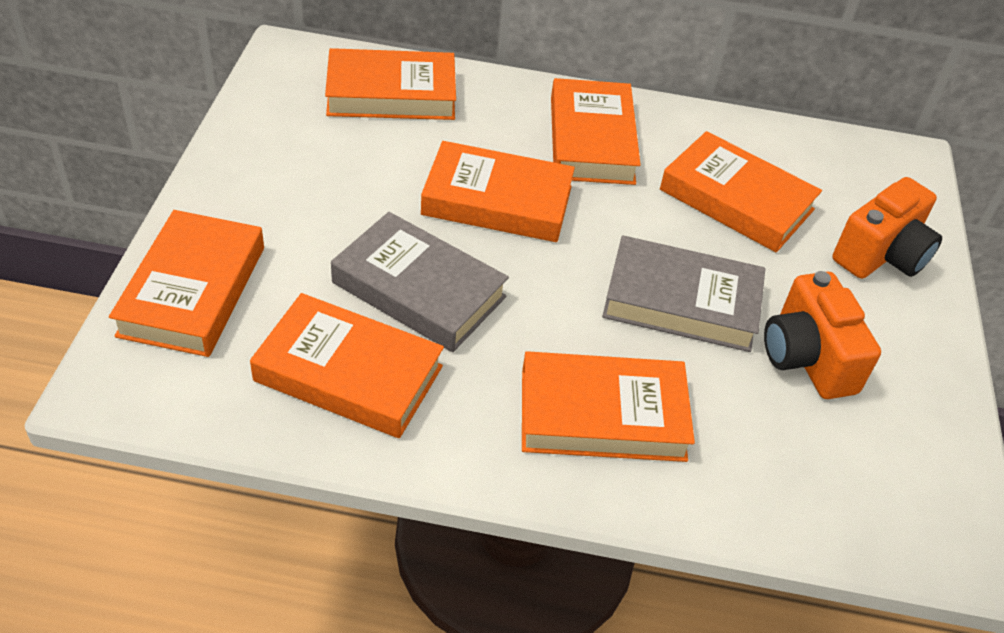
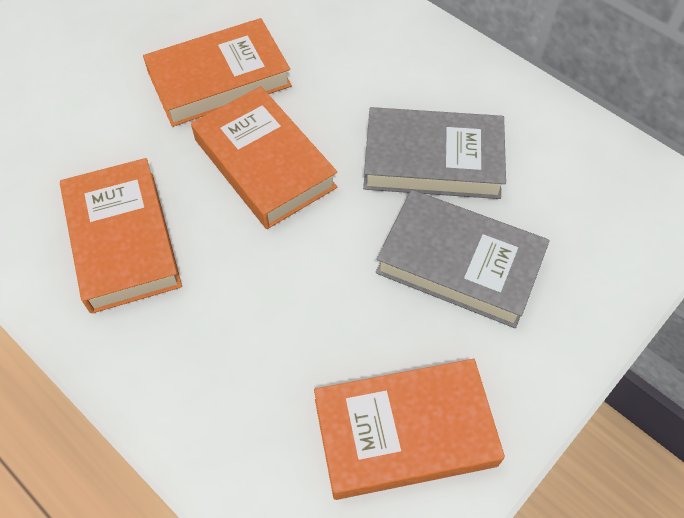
orange book: [109,210,264,357] [250,293,444,438] [325,48,456,120] [421,141,575,242] [522,351,695,462] [551,78,641,185] [660,131,822,252] = 7 -> [60,158,182,314] [143,18,292,127] [191,86,337,229] [314,359,505,500] = 4
orange camera: [764,271,881,399] [832,177,942,279] = 2 -> none = 0

